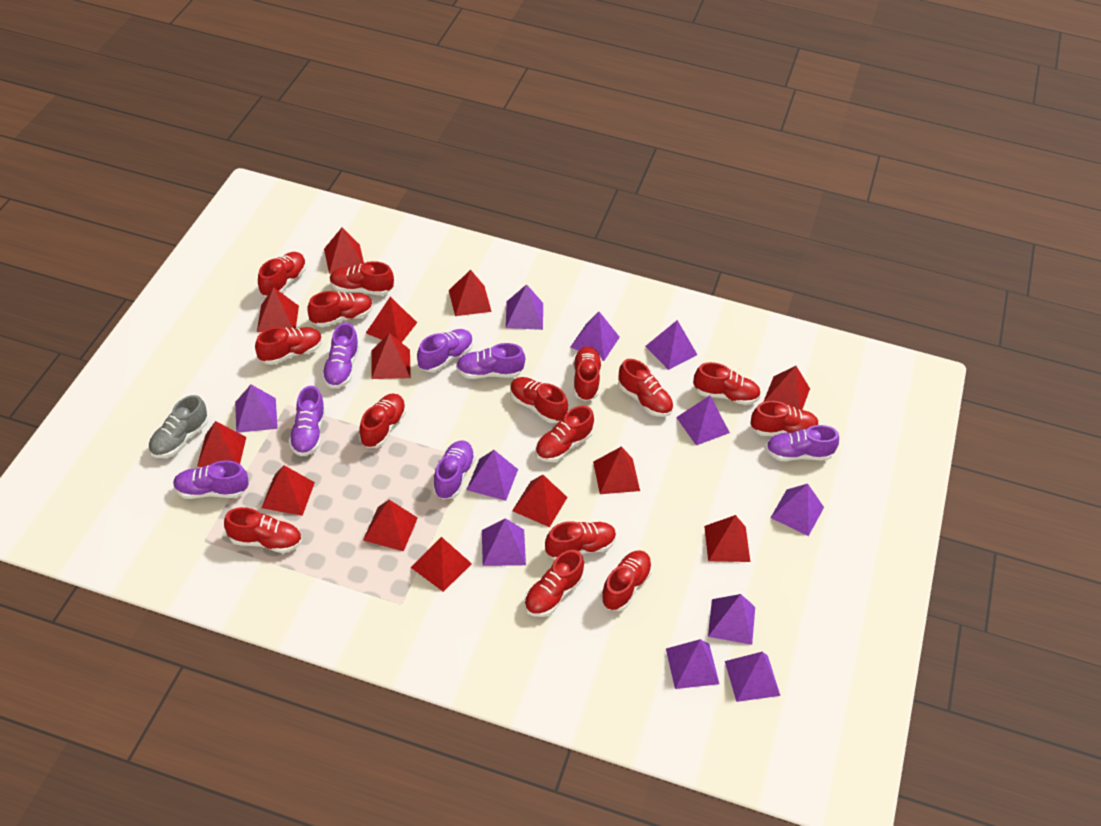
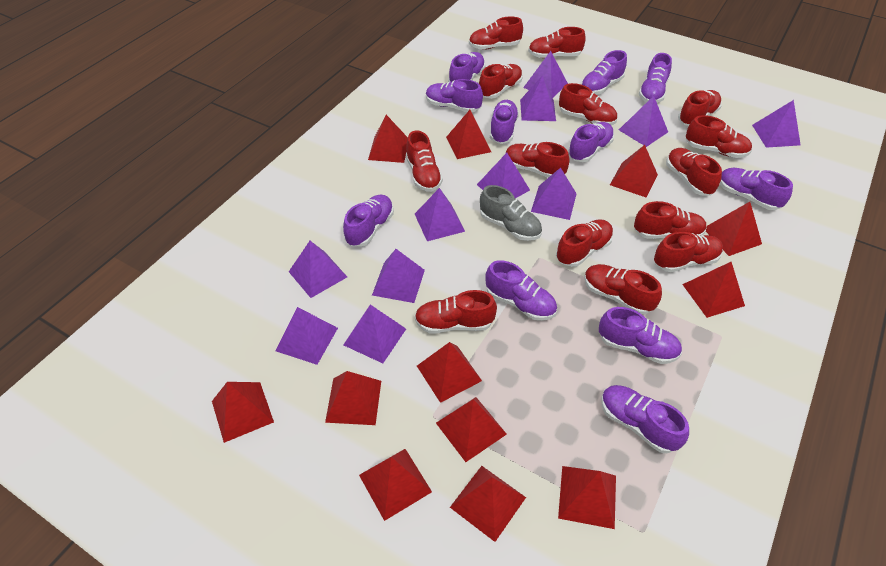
purple shoe: [173,460,249,499] [289,386,325,456] [322,323,359,389] [417,329,473,372] [432,440,475,499] [456,343,525,379] [766,425,839,461] = 7 -> [343,194,394,247] [426,79,483,112] [448,52,485,82] [485,260,557,321] [490,100,519,144] [568,122,614,162] [581,50,627,95] [599,307,682,364] [601,385,689,453] [639,53,672,103] [720,168,793,210] = 11
red pyramid: [197,421,246,467] [257,287,299,332] [262,465,315,516] [324,228,364,274] [363,500,418,551] [366,297,417,343] [371,333,411,379] [411,537,472,592] [449,270,492,316] [512,475,568,527] [593,446,640,494] [704,515,750,562] [764,366,810,410] = 13 -> [212,382,274,443] [325,371,381,425] [359,449,432,521] [368,115,408,163] [417,342,482,403] [436,397,507,462] [446,110,491,159] [450,466,526,542] [558,466,616,529] [610,145,658,198] [682,262,745,318] [706,202,762,256] = 12
red shoe: [224,507,302,553] [255,327,322,365] [258,252,306,297] [307,291,373,327] [330,261,394,296] [359,394,406,448] [510,377,568,423] [524,550,584,617] [535,405,594,462] [545,521,616,560] [573,346,602,401] [600,550,652,611] [618,359,673,417] [693,362,761,405] [751,401,819,436] = 15 -> [406,130,443,192] [415,290,497,334] [469,16,523,50] [479,64,523,99] [505,142,570,178] [528,27,586,58] [556,219,614,267] [559,83,617,125] [584,264,662,314] [634,201,707,239] [654,232,723,272] [666,148,722,196] [678,90,722,126] [686,115,752,158] = 14

